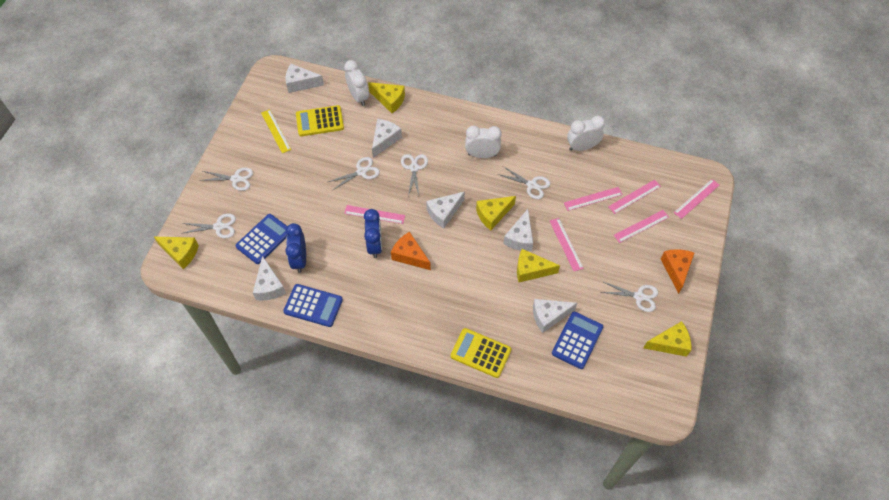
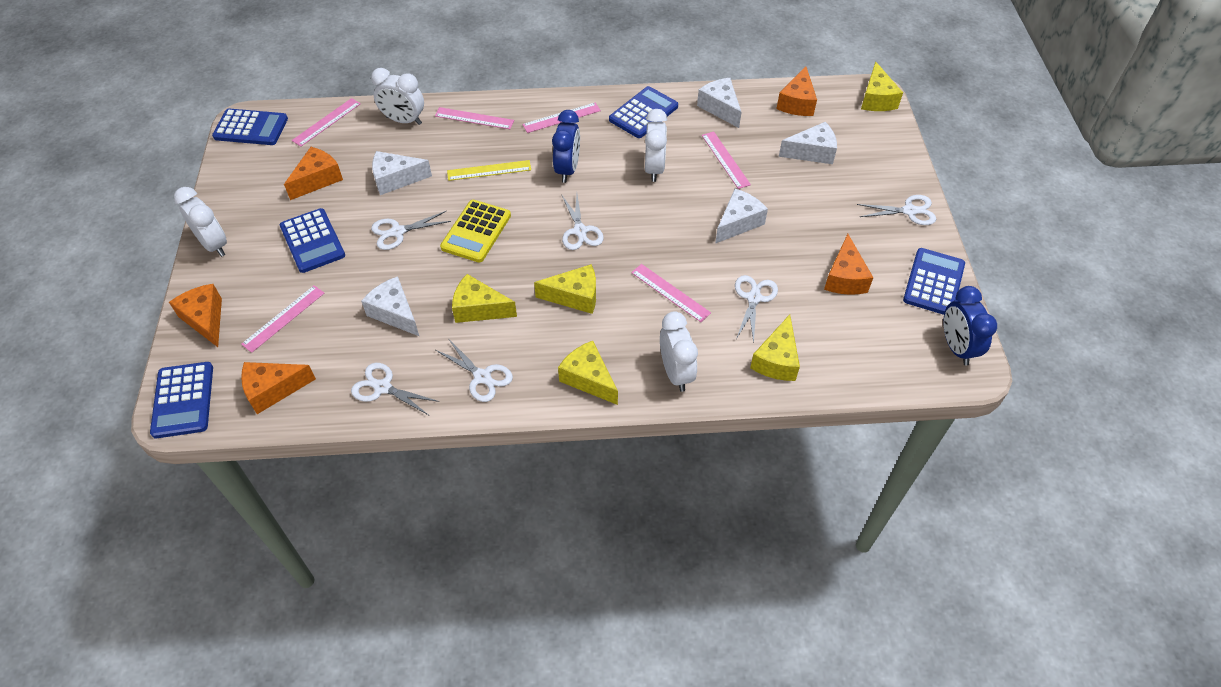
blue calculator: [235,214,288,264] [283,284,343,327] [552,311,603,369] = 3 -> [150,362,213,438] [212,109,288,145] [280,208,345,273] [609,86,678,138] [903,248,965,315] = 5
orange cheese: [391,232,431,270] [661,249,694,294] = 2 -> [169,284,222,347] [241,362,316,414] [284,147,343,200] [776,67,817,116] [824,234,873,295] = 5
white cheese: [253,256,286,301] [285,64,324,93] [372,119,402,158] [426,191,465,228] [503,209,533,251] [533,299,577,333] = 6 -> [361,276,420,337] [372,151,432,195] [697,78,741,128] [715,189,768,244] [779,122,837,164] = 5
white clock: [344,60,369,106] [465,126,502,158] [567,116,605,151] = 3 -> [174,187,227,257] [371,68,424,125] [645,109,667,182] [660,311,698,392] = 4
yellow calculator: [296,105,344,136] [450,328,511,378] = 2 -> [440,200,511,263] = 1

